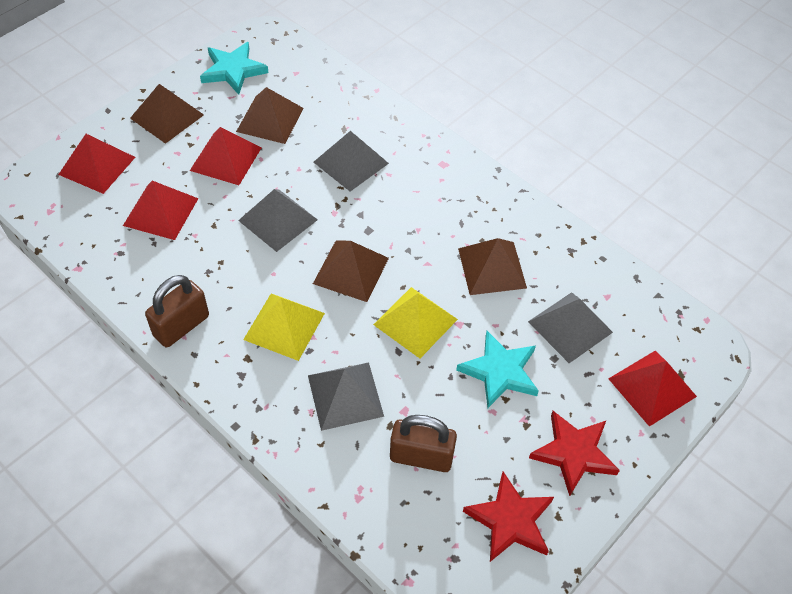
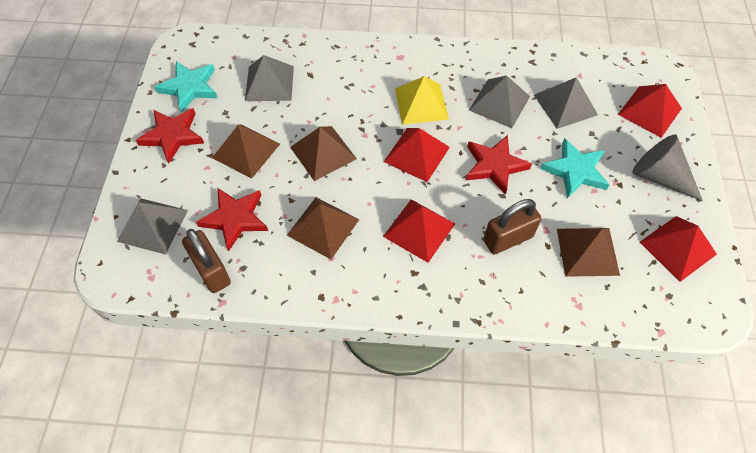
grey cone: none = 0 -> [632,134,703,201] = 1
red star: [463,472,554,562] [529,411,620,496] = 2 -> [136,108,204,163] [196,188,268,252] [466,135,532,195] = 3
yellow pyramid: [243,293,325,361] [373,287,458,358] = 2 -> [395,76,449,125] = 1

